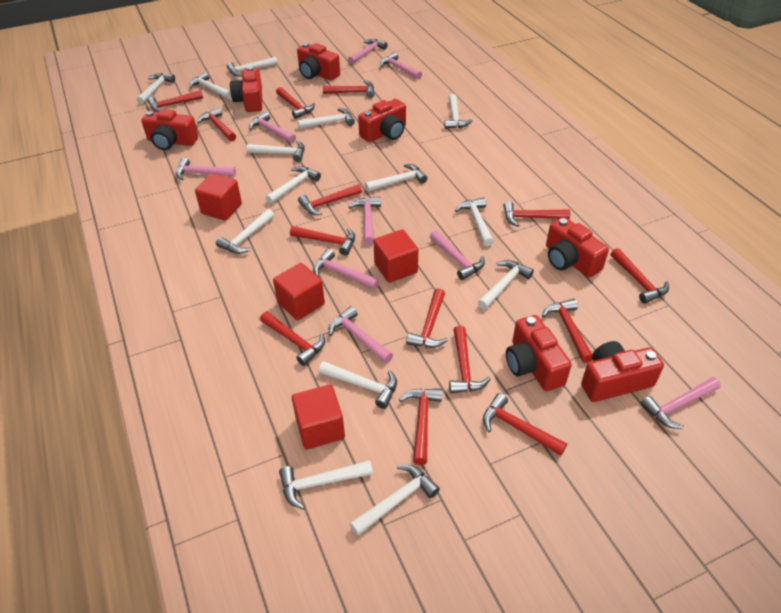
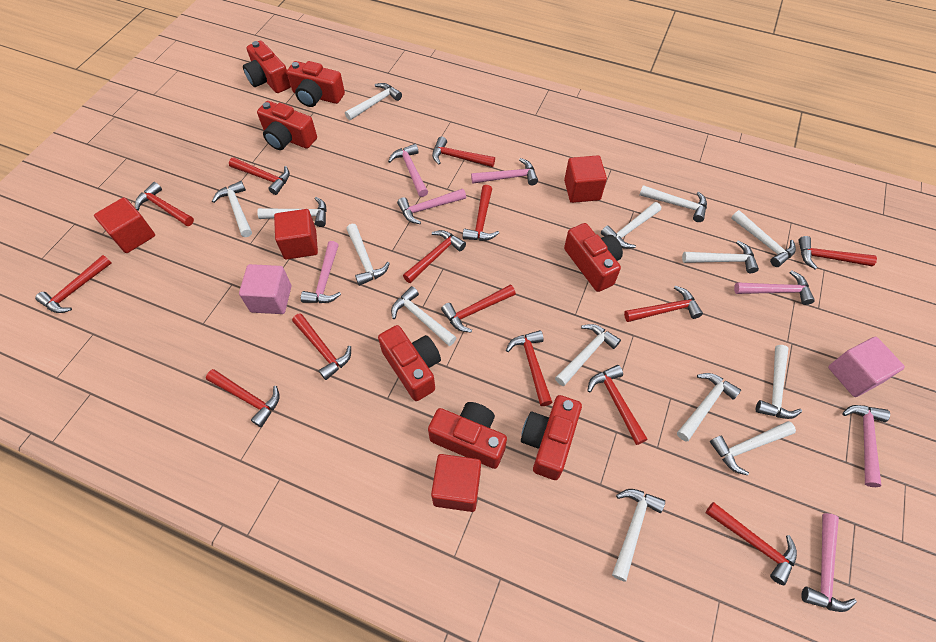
pink cube: none = 0 -> [239,264,291,314] [828,337,905,397] = 2
pink hammer: [176,158,236,180] [249,112,296,143] [313,249,379,289] [329,306,393,363] [348,39,388,64] [348,197,381,245] [380,52,422,79] [430,230,485,280] [640,377,721,429] = 9 -> [301,241,341,303] [388,144,428,197] [397,189,466,224] [471,158,538,185] [734,270,815,305] [801,513,857,612] [842,405,890,487] = 7

